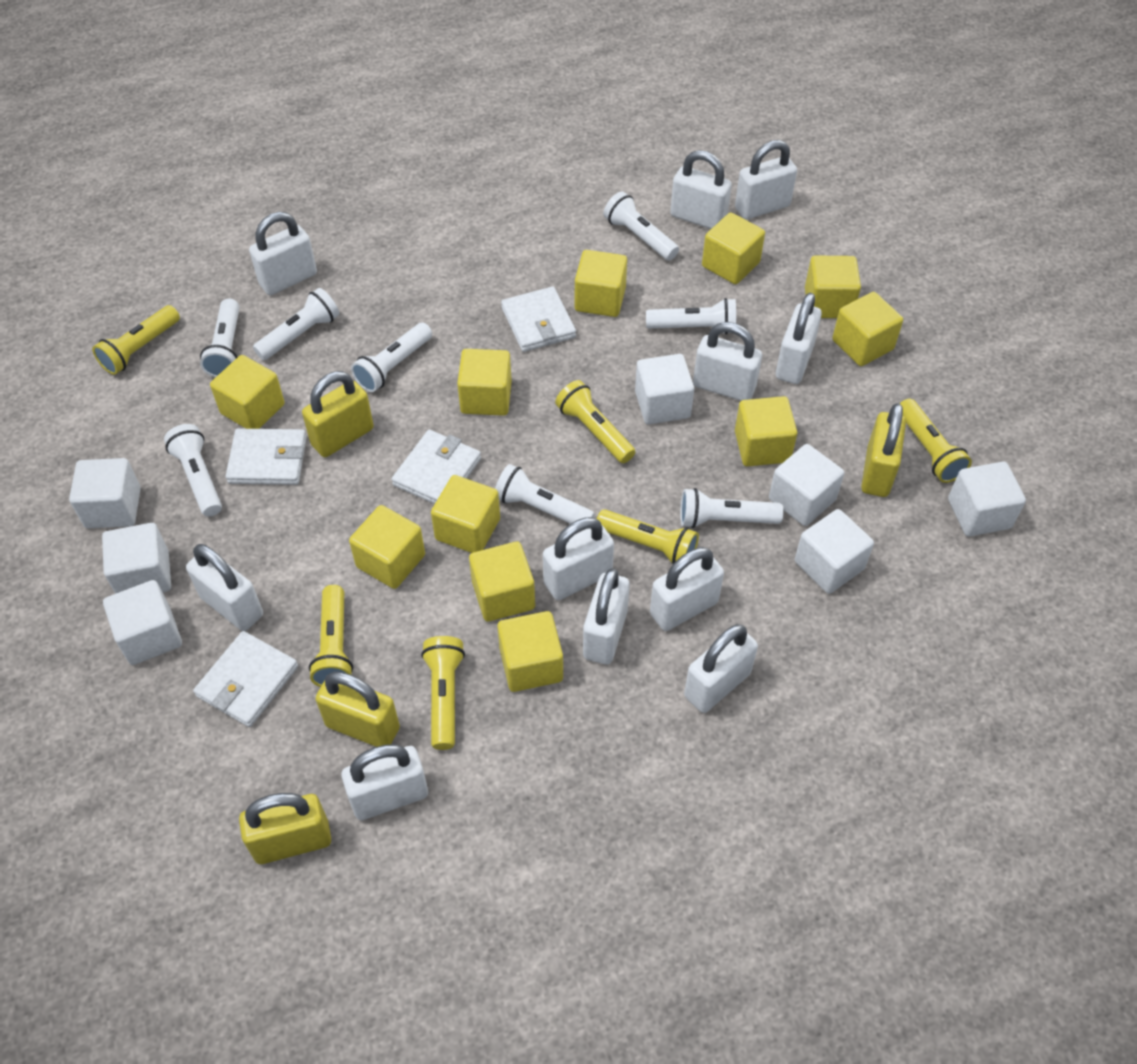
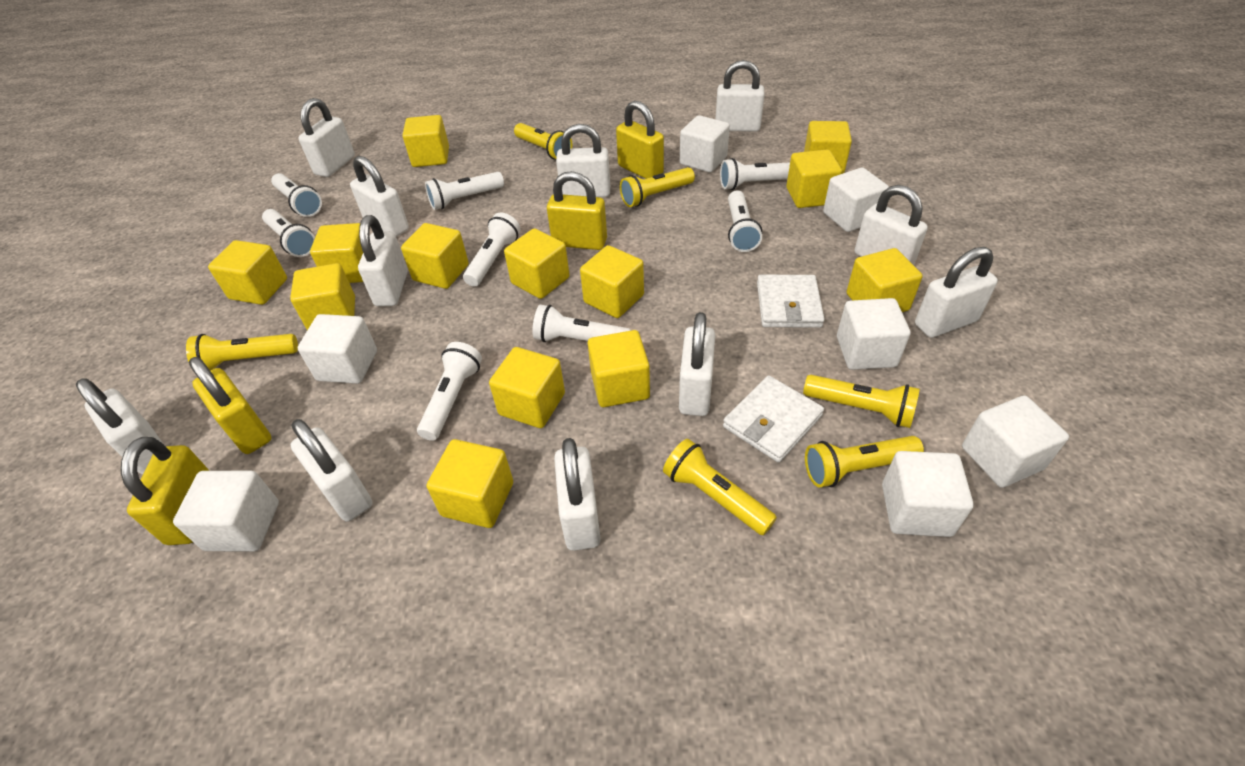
white wallet: [193,631,298,727] [225,429,307,485] [392,430,481,504] [501,286,576,352] = 4 -> [723,376,824,463] [757,275,825,328] = 2
yellow cube: [210,355,285,429] [349,505,425,589] [431,475,500,553] [457,349,512,416] [469,542,535,622] [497,611,563,692] [575,250,627,317] [702,213,765,284] [735,396,797,467] [805,256,861,318] [832,292,903,366] = 11 -> [208,240,287,305] [290,263,355,330] [310,223,363,283] [401,223,469,289] [403,115,449,167] [427,439,513,528] [489,347,565,428] [504,229,570,299] [580,245,644,318] [588,330,650,407] [786,150,842,208] [804,121,852,174] [847,248,922,312] = 13

